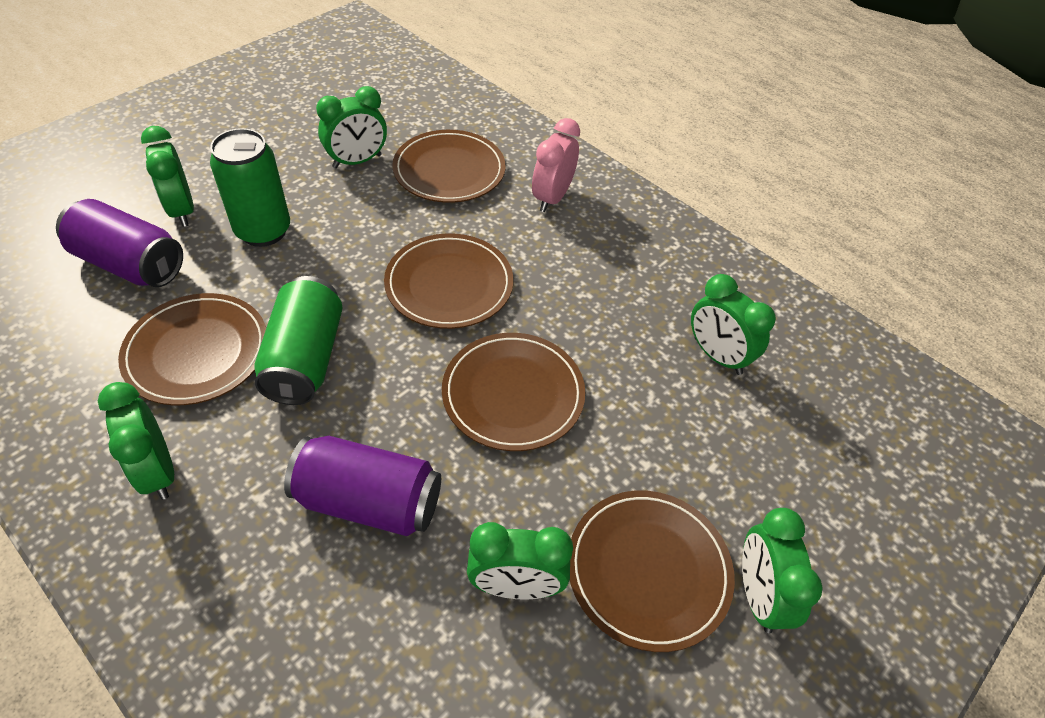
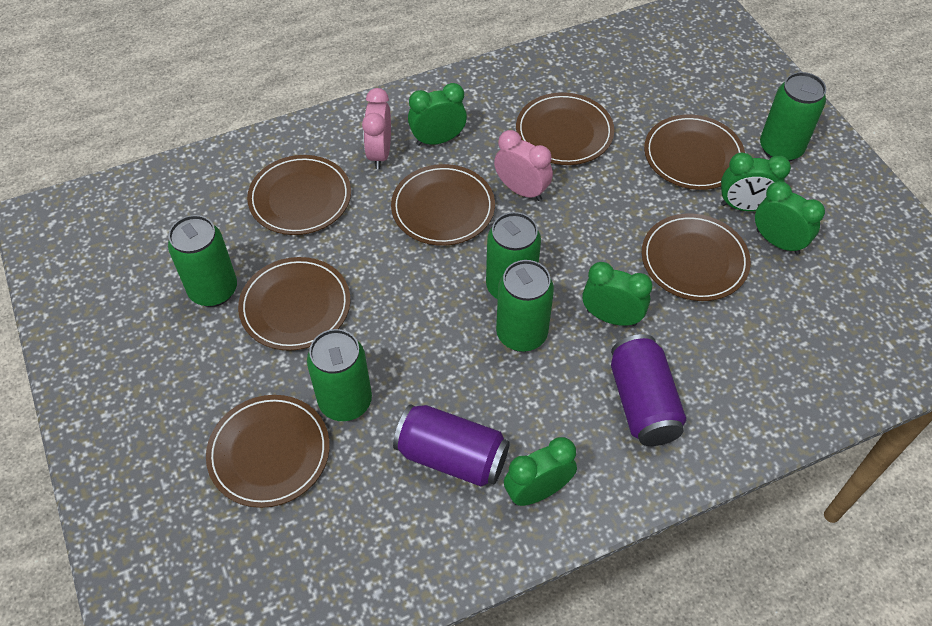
brown plate: [118,293,266,405] [384,233,513,329] [392,130,506,203] [442,333,585,451] [570,490,735,652] = 5 -> [206,395,330,508] [238,257,350,351] [247,155,351,235] [391,164,495,246] [516,92,614,165] [642,214,751,301] [644,115,745,190] = 7
green can: [210,128,290,247] [254,276,343,405] = 2 -> [168,215,237,307] [307,329,372,421] [486,212,541,299] [496,260,554,352] [760,72,826,162] = 5
green clock: [98,382,174,500] [141,126,194,227] [316,86,387,168] [467,522,573,600] [691,274,776,375] [742,508,823,633] = 6 -> [408,83,467,146] [504,437,577,506] [582,262,653,326] [721,153,791,211] [755,181,825,255] = 5
pink clock: [532,118,580,212] = 1 -> [362,88,391,169] [494,130,553,201] = 2

